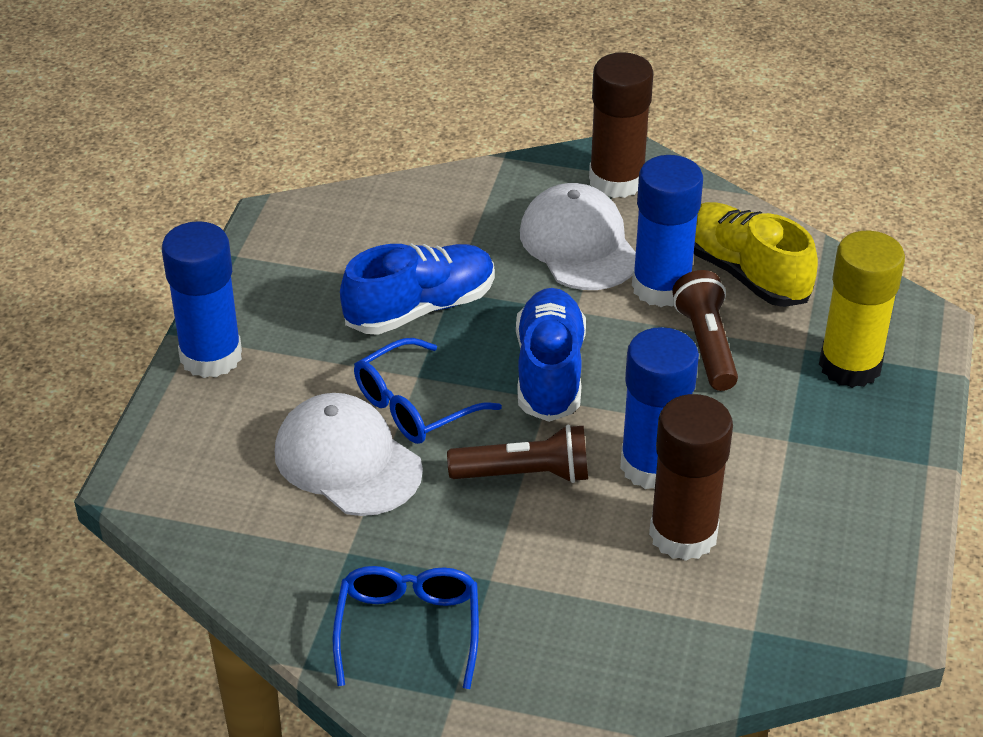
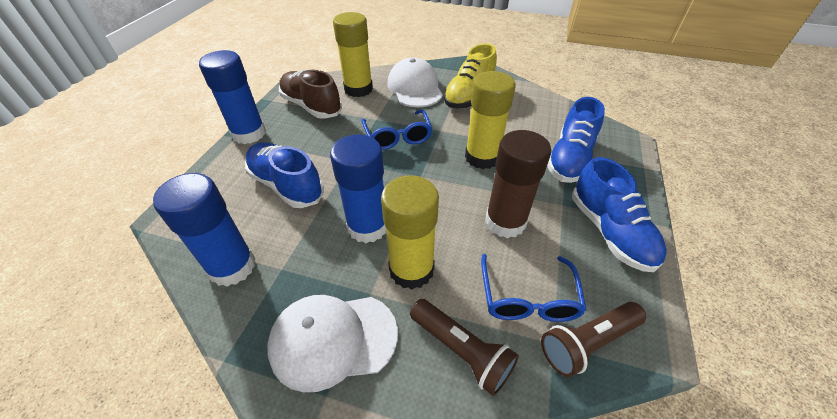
blue shoe: [340,243,495,335] [516,288,586,422] = 2 -> [245,142,324,208] [547,97,605,183] [572,157,667,272] = 3
brown glue stick: [589,52,654,198] [649,394,733,561] = 2 -> [485,130,551,238] = 1
brown shoe: none = 0 -> [279,70,342,119] = 1
yellow glue stick: [819,231,905,388] = 1 -> [333,12,373,97] [381,175,439,289] [465,71,516,169] = 3

